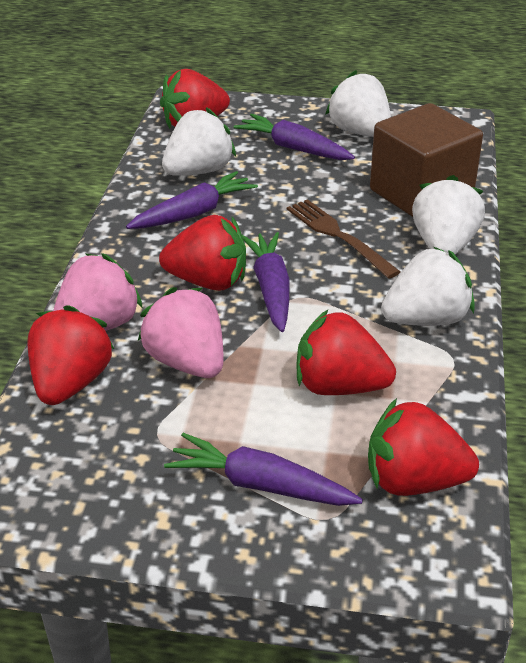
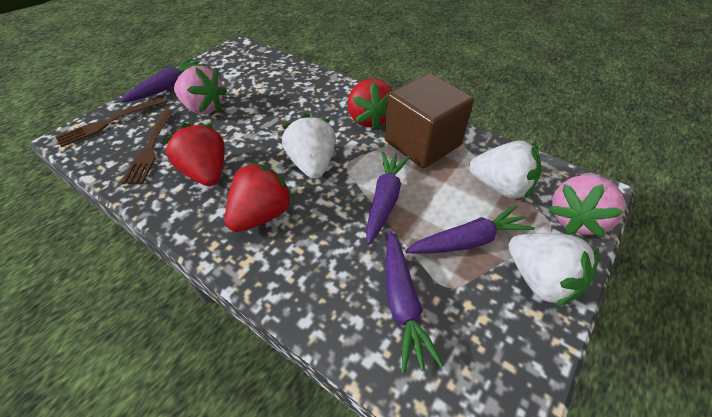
brown fork: [287,199,400,279] = 1 -> [56,97,164,147] [121,109,174,184] = 2
red strawberry: [27,305,114,405] [159,215,246,291] [160,69,230,129] [297,310,396,395] [368,398,479,496] = 5 -> [163,123,225,186] [225,162,294,232] [348,79,392,130] = 3
white strawberry: [162,107,236,176] [325,70,391,137] [381,246,475,326] [412,175,485,254] = 4 -> [282,114,336,179] [469,141,542,199] [508,233,599,307] = 3

